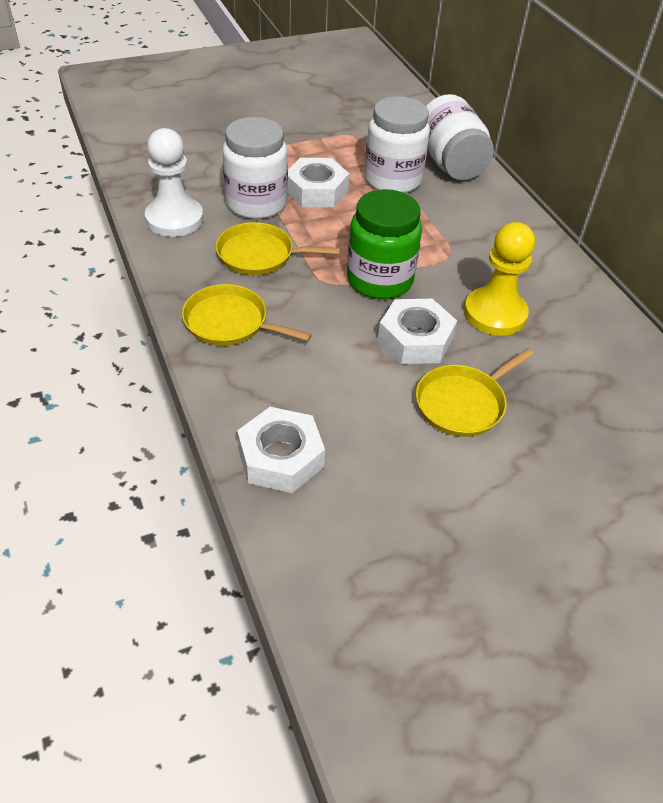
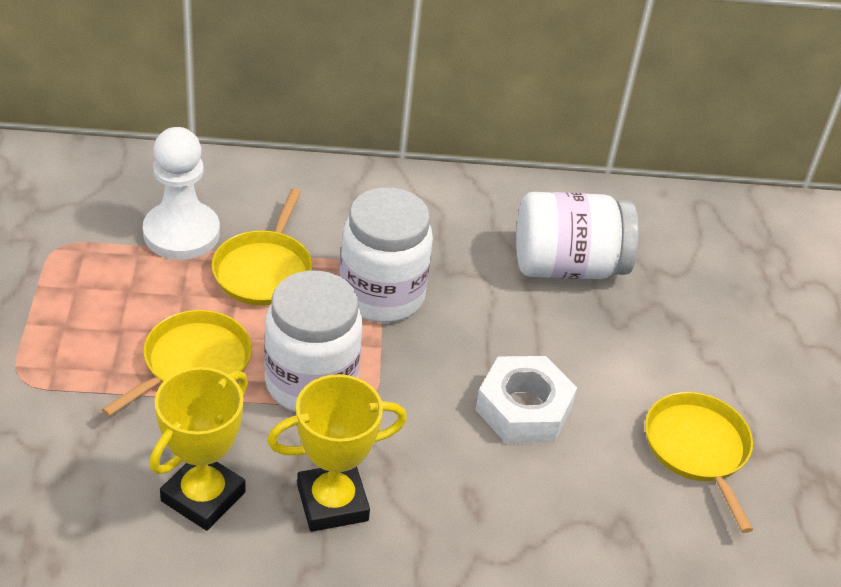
green jar: [347,189,422,299] = 1 -> none = 0
white nut: [237,407,325,493] [287,158,349,207] [378,299,457,364] = 3 -> [475,356,577,443] = 1
yellow pawn: [464,222,535,336] = 1 -> none = 0
yellow trophy: none = 0 -> [150,367,248,531] [267,374,407,532] = 2

